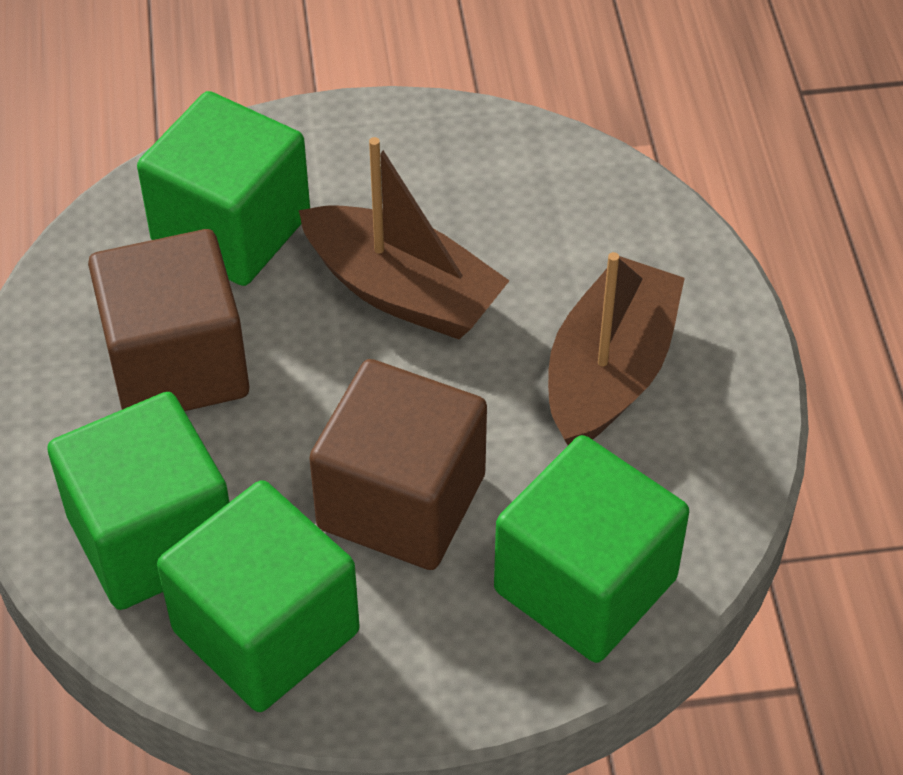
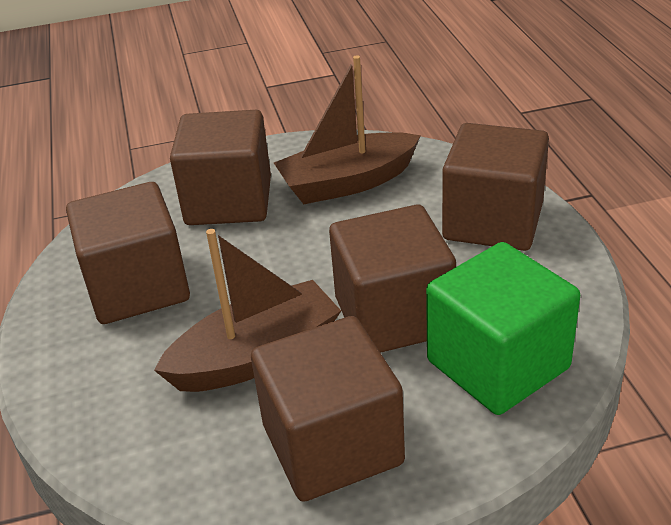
brown cube: [88,229,249,411] [309,359,487,570] = 2 -> [66,182,190,324] [170,110,271,225] [251,316,405,502] [329,204,456,353] [442,123,549,251] = 5
green cube: [47,392,229,610] [137,91,310,286] [157,480,360,712] [494,435,689,663] = 4 -> [426,242,580,415] = 1

